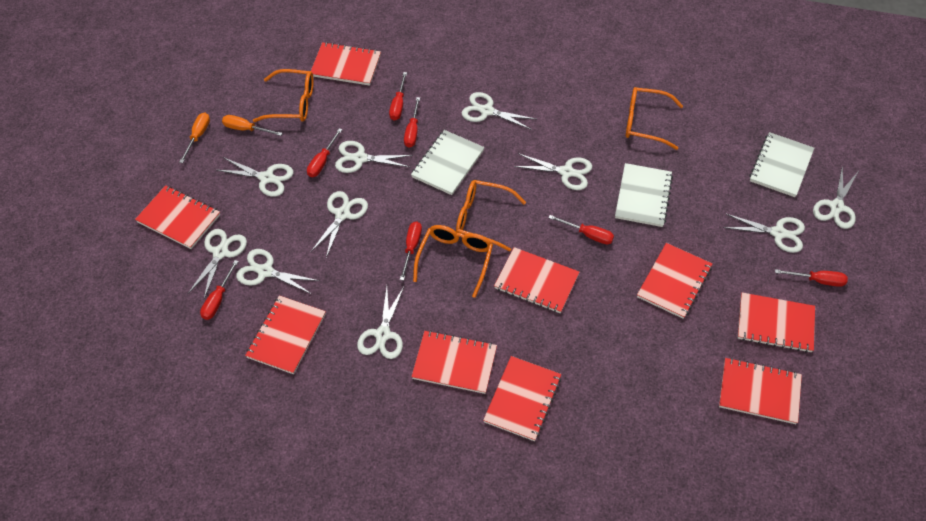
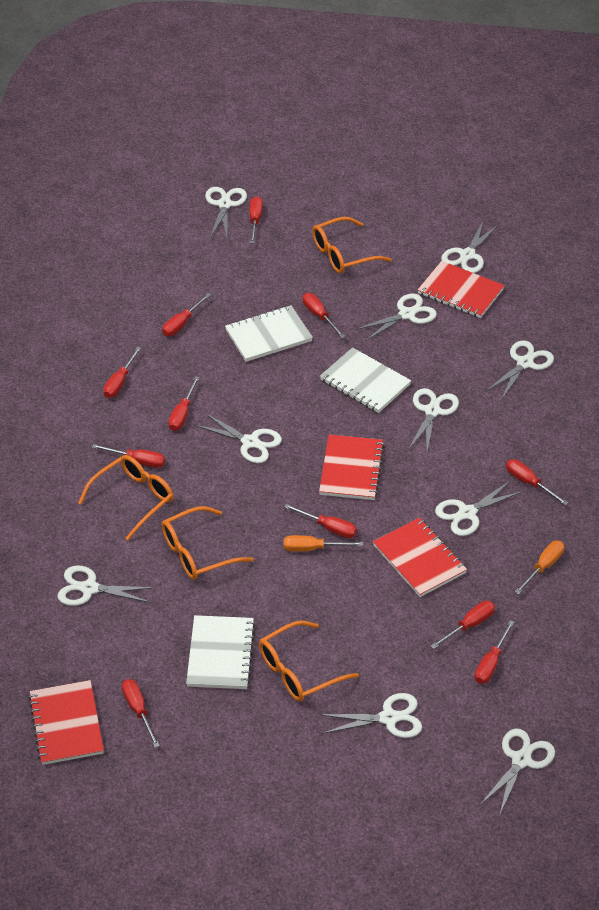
red notebook: [135,185,220,249] [245,295,326,374] [311,42,381,86] [411,330,497,394] [483,356,561,441] [494,247,579,313] [637,243,712,319] [719,358,802,424] [738,293,815,353] = 9 -> [28,680,104,765] [319,434,384,500] [373,518,467,597] [418,261,505,318] = 4
red screwdriver: [200,260,239,320] [307,128,342,177] [389,72,407,120] [400,221,422,281] [404,97,420,147] [549,215,614,244] [775,269,848,287] = 7 -> [92,444,165,468] [103,347,141,398] [122,679,160,748] [162,293,211,336] [168,376,199,431] [250,196,263,244] [284,504,357,538] [303,293,345,338] [431,601,495,649] [475,620,514,684] [506,459,568,506] = 11

